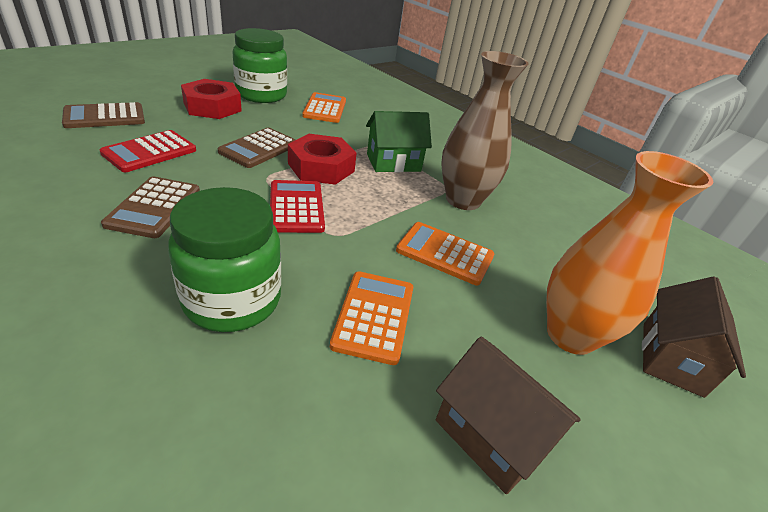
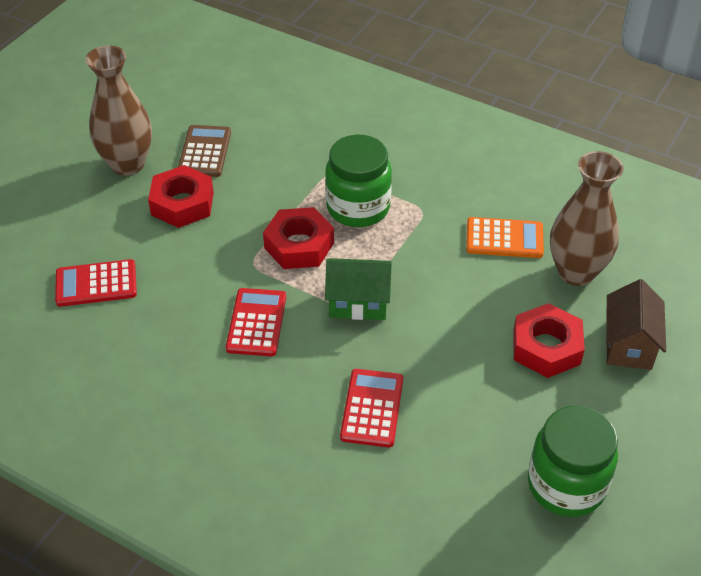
brown calculator: [62,102,145,128] [101,176,200,238] [217,128,296,168] = 3 -> [178,125,231,177] = 1
brown house: [436,336,581,494] [642,276,746,398] = 2 -> [606,279,666,370] = 1
brown vase: [441,51,529,210] = 1 -> [85,46,152,176] [550,151,624,286] = 2
orange calculator: [302,92,346,123] [330,271,413,365] [396,222,495,285] = 3 -> [466,217,544,258] = 1
orange vase: [546,151,713,355] = 1 -> none = 0
red calculator: [100,130,196,172] [270,180,325,233] = 2 -> [55,259,137,307] [226,288,286,356] [340,369,403,448] = 3
red nut: [181,79,242,119] [288,134,356,185] = 2 -> [148,165,214,228] [263,207,334,269] [513,303,585,378] = 3

